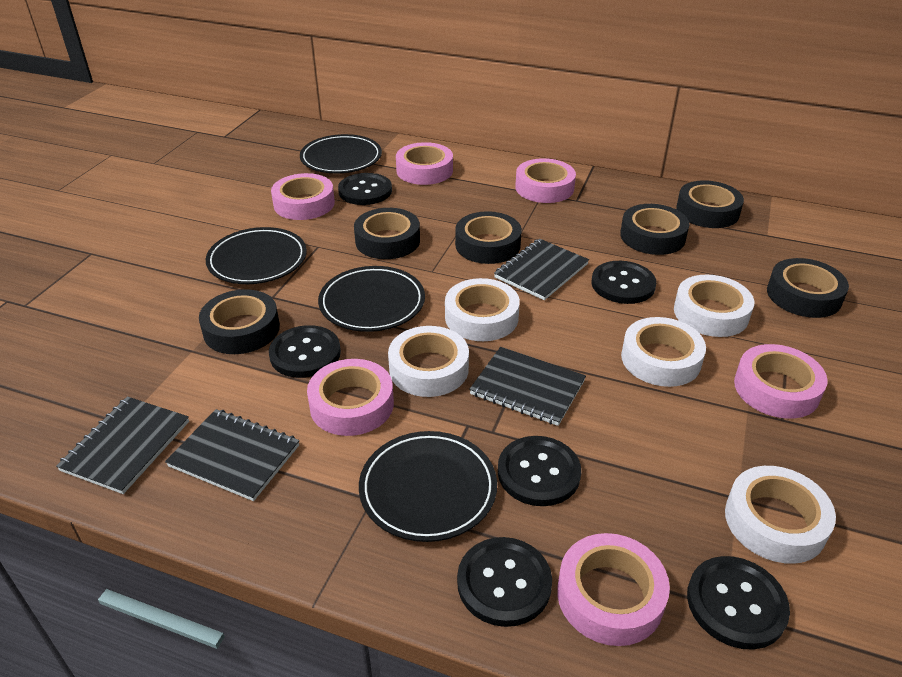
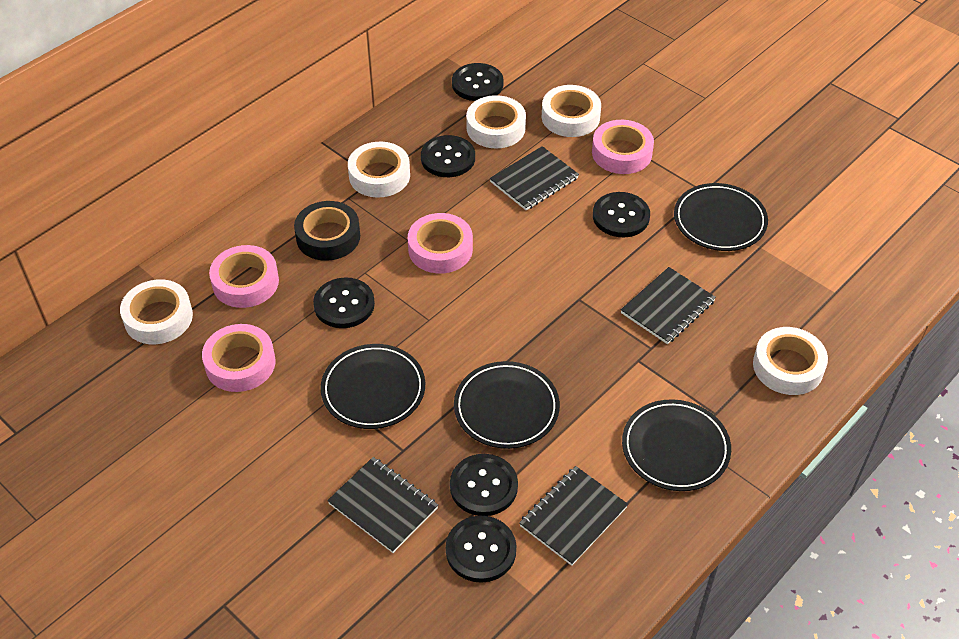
black tape: [199,289,280,354] [354,208,420,259] [455,211,522,264] [620,204,689,255] [676,180,744,228] [767,258,849,318] = 6 -> [294,201,360,261] = 1
pink tape: [271,173,335,220] [307,359,394,436] [396,142,453,185] [515,158,576,203] [557,533,670,646] [734,344,828,419] = 6 -> [202,324,275,392] [209,245,279,308] [408,213,473,274] [592,120,654,174] = 4

